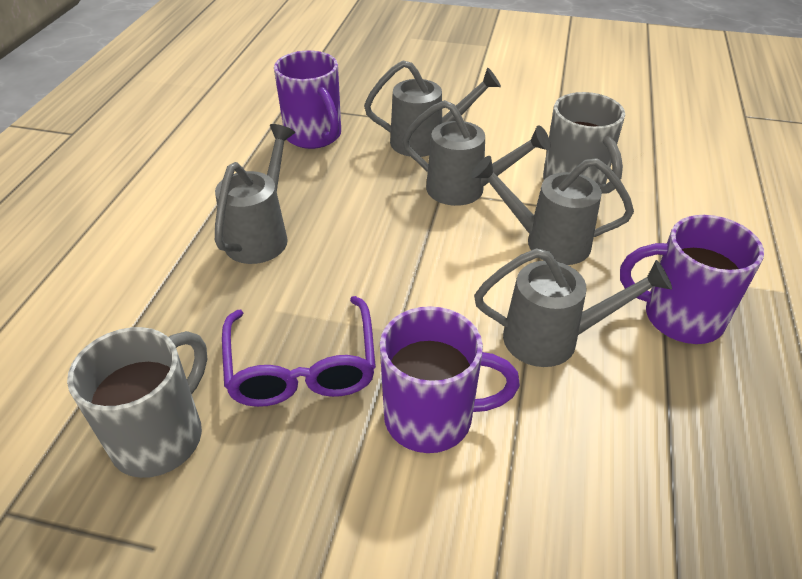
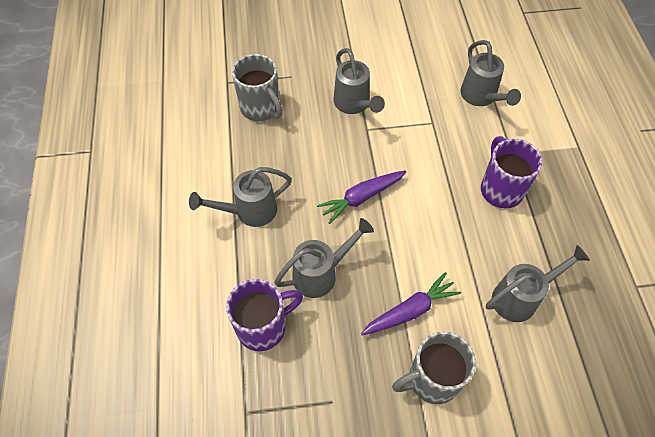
purple carrot: none = 0 -> [317,170,406,224] [361,272,461,335] = 2
purple glasses: [222,296,376,407] = 1 -> none = 0
purple mug: [274,50,341,149] [380,306,520,453] [620,215,764,344] = 3 -> [226,279,303,351] [481,136,543,208] = 2

